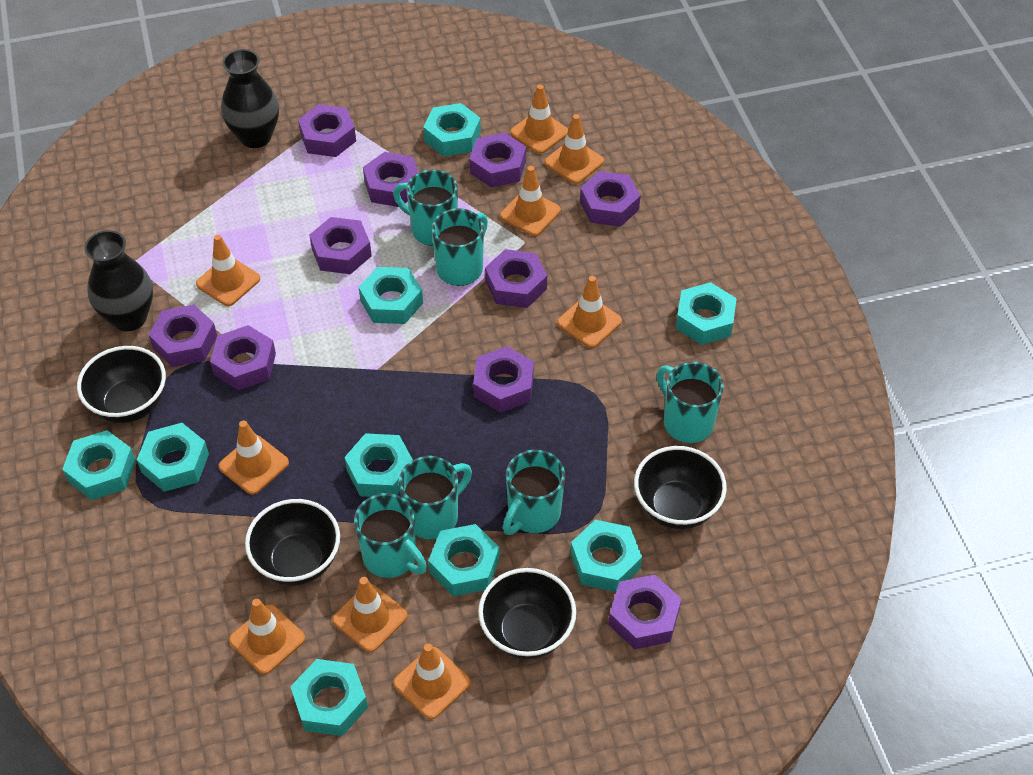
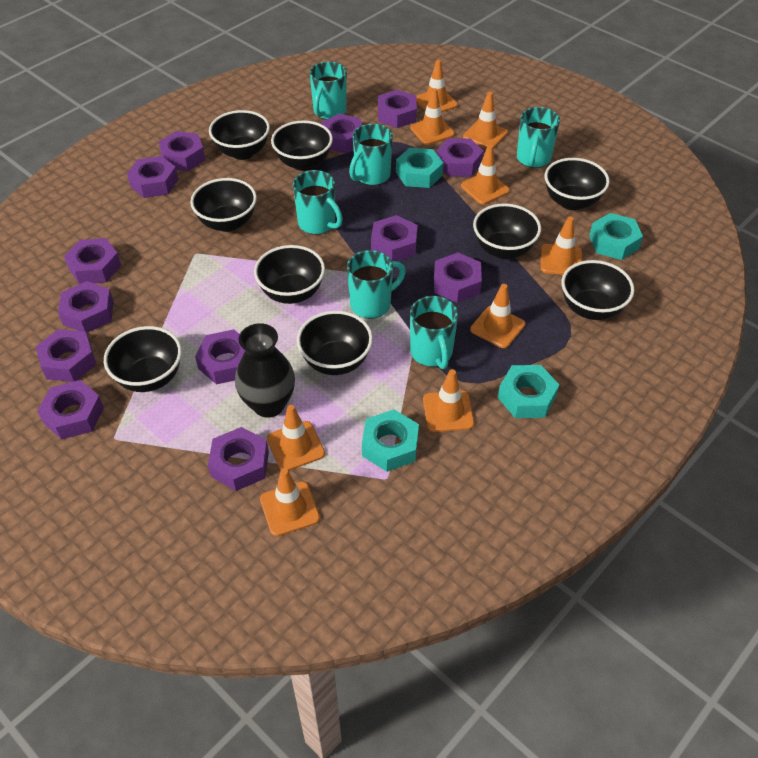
black bowl: [77,346,166,423] [245,499,340,586] [478,568,576,659] [634,446,727,529] = 4 -> [104,326,182,392] [190,178,257,232] [209,110,270,160] [254,245,325,304] [271,120,333,171] [297,311,373,375] [473,203,541,259] [545,158,609,210] [561,260,634,320] = 9
black vase: [84,230,153,331] [221,49,279,148] = 2 -> [235,323,295,418] = 1
purple nut: [149,305,217,367] [210,325,276,390] [298,104,356,157] [309,217,372,274] [363,152,419,207] [470,132,526,188] [473,346,534,413] [485,249,547,308] [580,171,640,227] [609,575,681,649] = 10 -> [36,329,96,382] [37,380,104,440] [58,281,114,333] [64,238,121,284] [127,156,178,198] [159,131,205,171] [195,329,245,384] [208,427,269,491] [321,114,362,154] [371,215,418,261] [378,90,417,128] [434,252,482,303] [436,138,484,177] = 13
turquoise nut: [62,430,136,500] [137,423,209,492] [290,659,368,736] [344,433,413,497] [359,267,423,324] [423,103,481,156] [428,524,500,596] [570,520,642,592] [676,282,737,345] = 9 -> [362,409,419,472] [396,148,443,188] [498,365,559,418] [589,213,643,260] = 4

